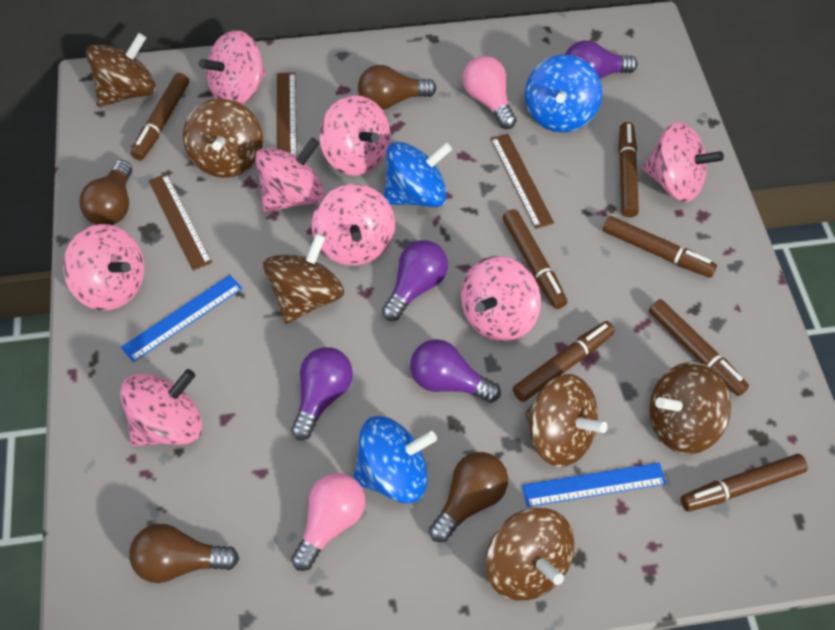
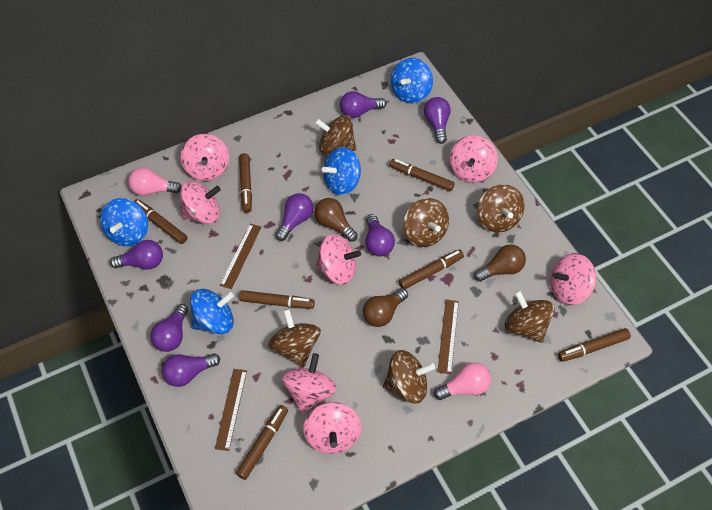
blue ruler: [121,275,242,362] [522,462,666,507] = 2 -> none = 0
blue spinning top: [353,416,437,503] [384,141,452,207] [525,55,602,132] = 3 -> [100,198,148,246] [190,289,234,334] [322,147,361,195] [391,58,433,103] = 4
brown light bulb: [79,160,132,225] [129,524,239,583] [358,65,436,110] [429,452,508,542] = 4 -> [314,198,358,242] [363,288,408,327] [474,244,526,282] = 3
pink spinning top: [63,224,144,310] [120,369,203,446] [199,30,266,104] [255,138,325,213] [312,184,395,265] [319,95,390,176] [461,256,541,342] [642,122,724,202] = 8 -> [180,181,221,224] [181,134,229,181] [282,353,337,414] [303,402,361,454] [316,234,361,285] [450,135,498,183] [550,253,596,305] = 7
purple light bulb: [291,347,353,440] [382,240,448,321] [410,339,501,403] [565,40,637,79] = 4 -> [110,240,163,270] [150,304,188,352] [162,353,220,387] [275,193,314,241] [340,91,386,118] [366,214,395,256] [424,97,451,144] = 7

